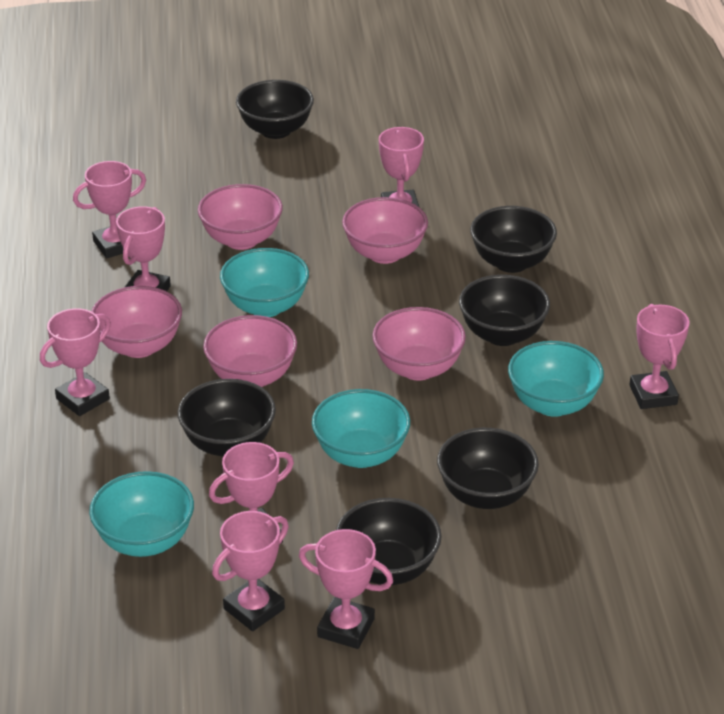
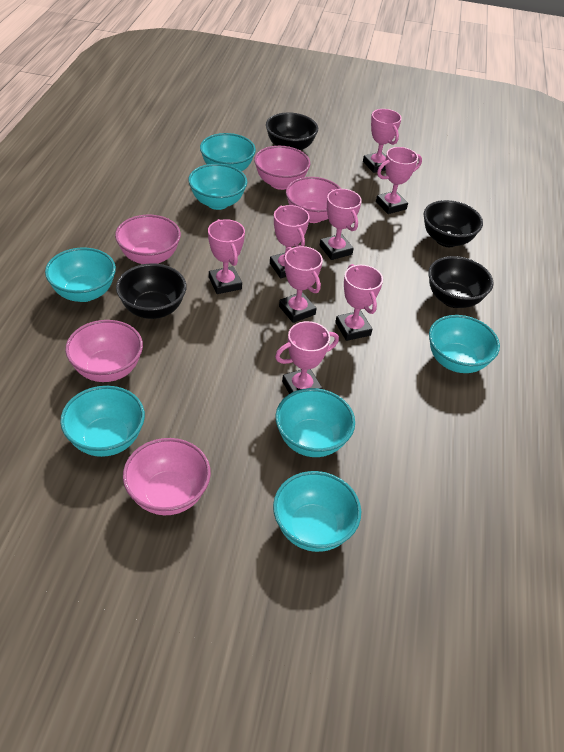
black bowl: [177,379,276,457] [236,80,314,139] [336,498,442,585] [437,428,539,509] [459,275,550,346] [470,206,557,273] = 6 -> [116,263,187,319] [266,112,318,150] [424,200,483,247] [428,256,494,308] = 4
turquoise bowl: [89,471,194,557] [220,248,309,317] [312,389,410,468] [508,341,604,417] = 4 -> [45,248,116,302] [60,386,145,457] [188,164,247,210] [200,133,256,171] [273,471,361,552] [276,388,355,457] [429,315,500,373] = 7

